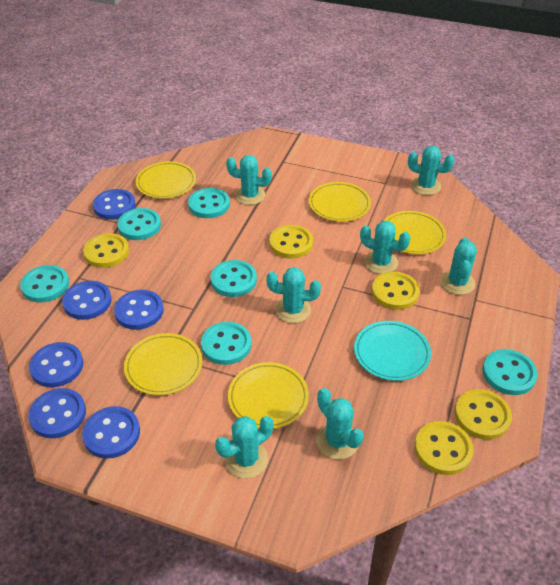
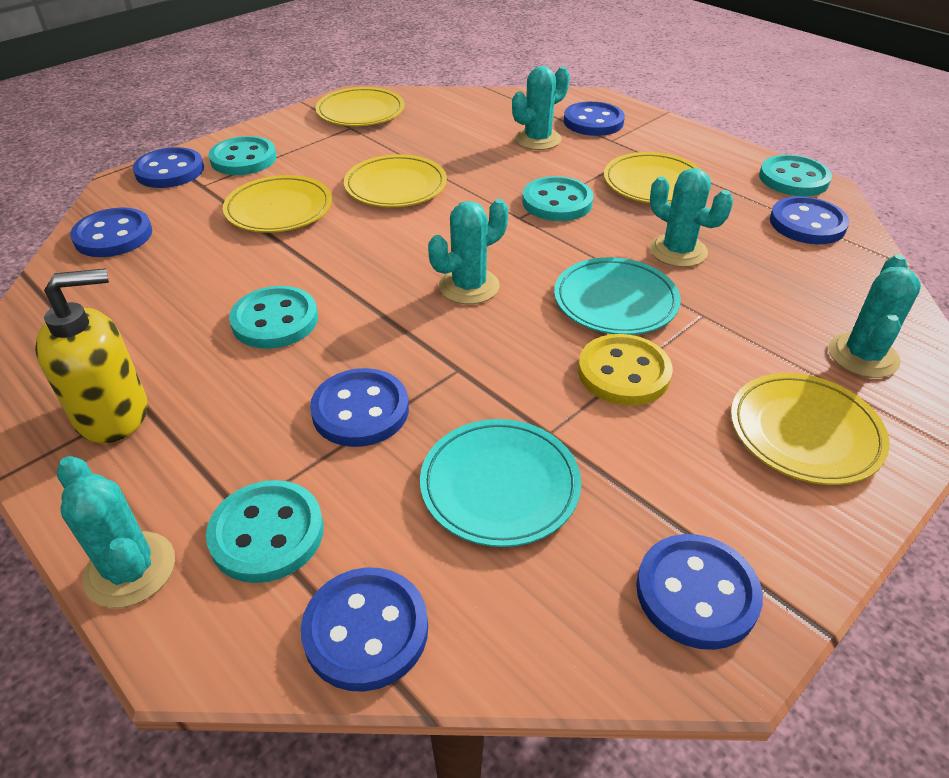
blue button: [28,388,86,438] [29,342,83,387] [62,281,112,320] [82,406,140,459] [93,189,136,220] [114,290,164,330] = 6 -> [70,207,152,257] [133,147,204,188] [301,567,428,692] [310,368,409,447] [564,101,625,136] [636,534,763,650] [770,196,849,244] = 7
turquoise button: [20,265,69,302] [117,208,161,240] [188,188,230,218] [201,322,252,365] [210,260,257,297] [483,349,538,395] = 6 -> [206,480,324,583] [208,136,277,175] [229,286,318,349] [522,176,593,221] [759,155,832,196] = 5
turquoise cactus: [215,416,273,478] [226,155,272,205] [266,267,321,323] [316,388,364,460] [360,221,411,274] [408,146,455,195] [440,238,477,295] = 7 -> [57,456,175,608] [428,199,508,304] [512,66,570,150] [650,168,733,267] [829,254,921,378] = 5
turquoise plate: [354,321,431,381] = 1 -> [420,419,581,547] [554,257,681,335] = 2
yellow button: [83,233,129,268] [269,225,313,259] [372,272,420,310] [415,421,473,475] [455,389,512,440] = 5 -> [578,334,673,406] = 1
yellow soap dispenser: none = 0 -> [35,268,147,443] = 1

